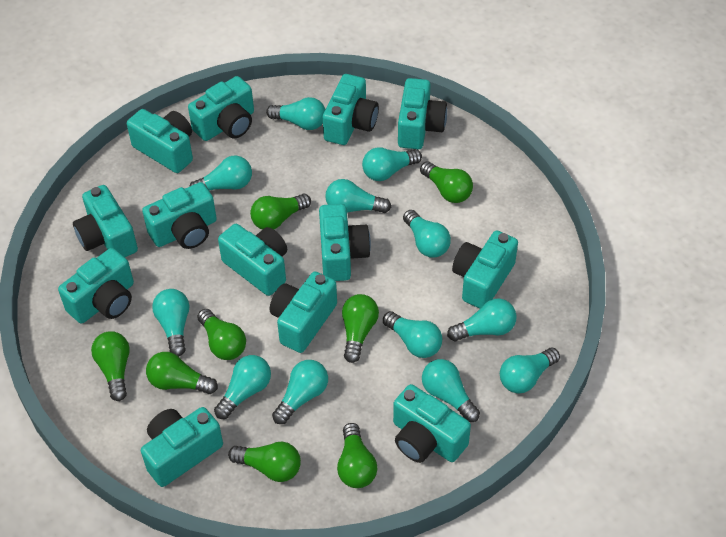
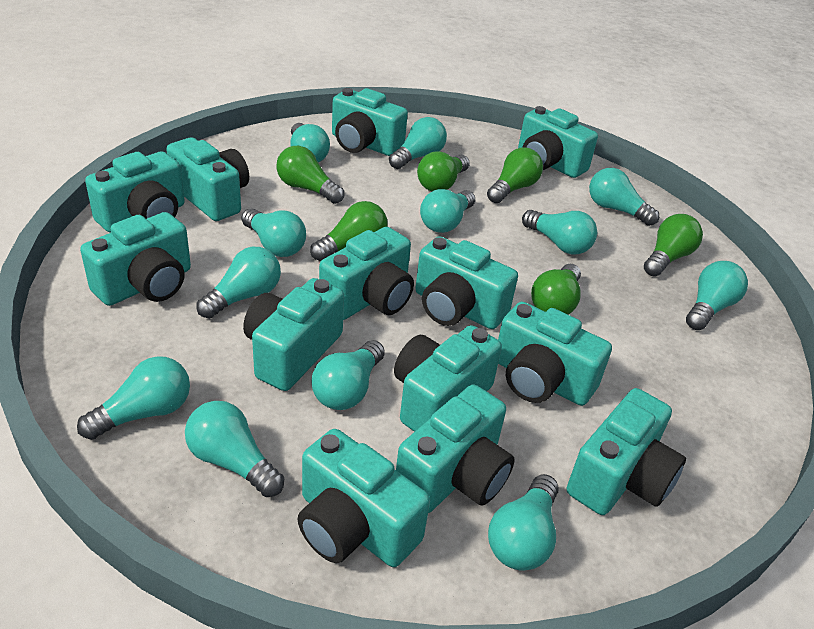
green light bulb: [91,331,130,401] [146,352,218,394] [197,309,246,360] [228,442,301,482] [250,194,311,230] [337,423,377,488] [342,294,379,363] [420,162,473,203] = 8 -> [276,146,344,204] [310,201,388,261] [417,151,470,191] [487,147,543,203] [531,264,581,315] [644,214,703,276] = 6

